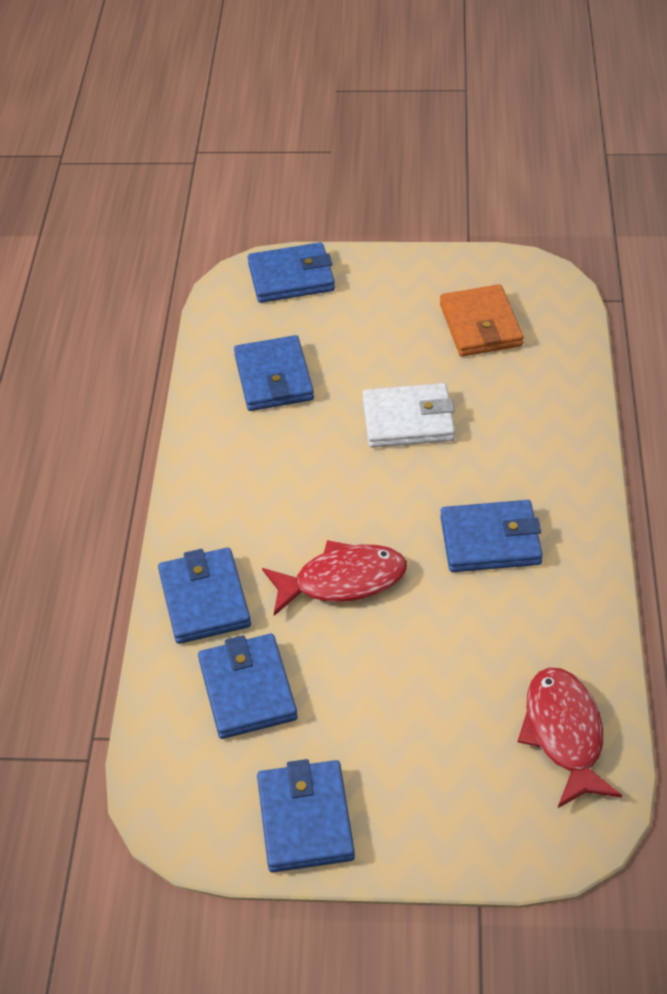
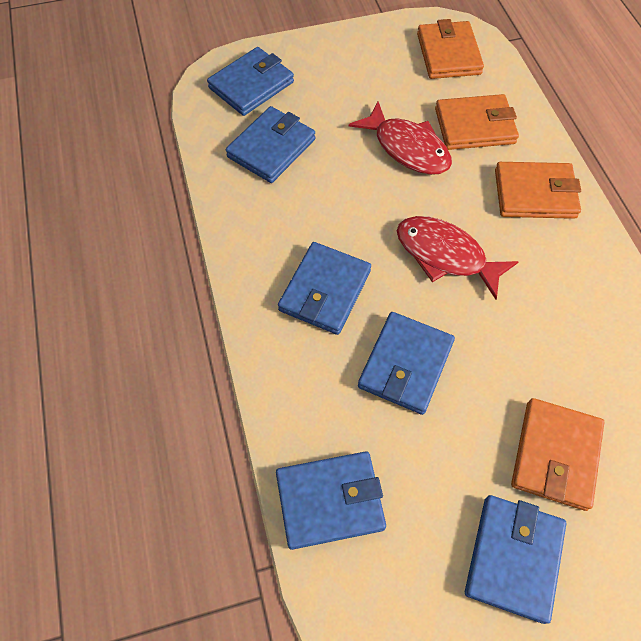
orange wallet: [440,284,524,357] = 1 -> [417,19,484,79] [435,94,519,150] [495,162,581,219] [511,398,604,511] = 4
white wallet: [362,383,455,448] = 1 -> none = 0

